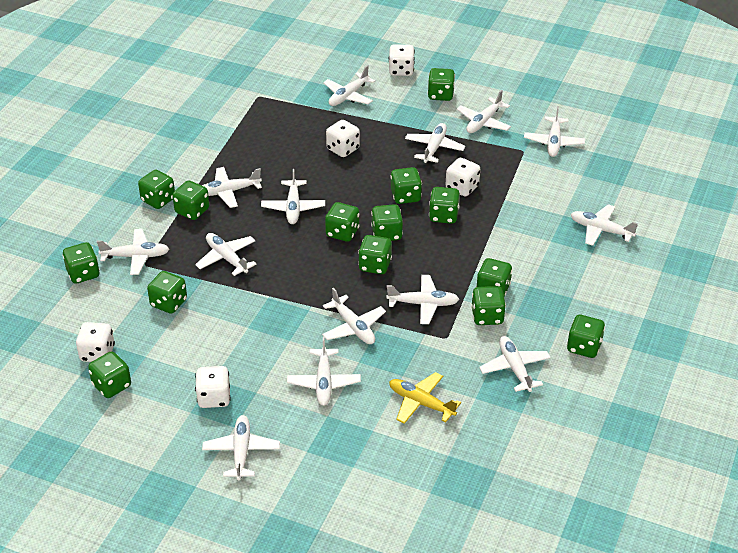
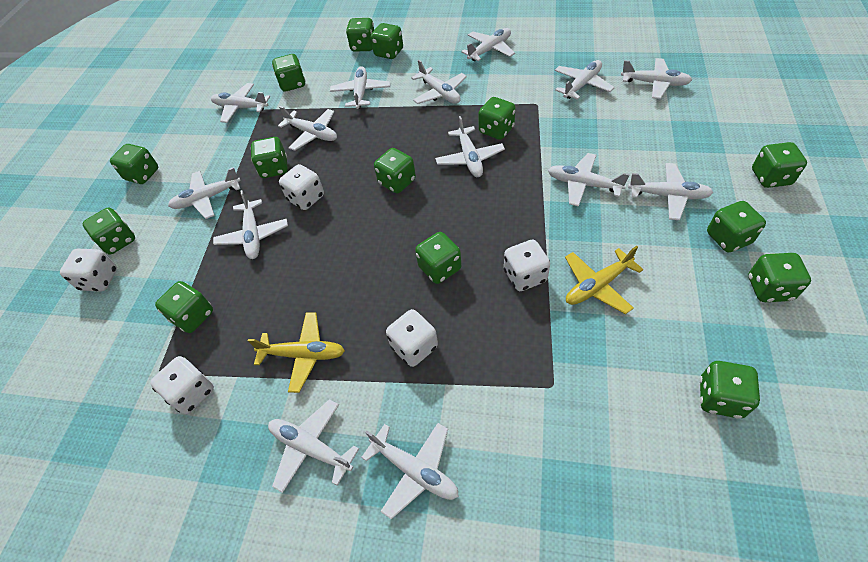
yellow plane: [389,372,461,424] = 1 -> [248,312,345,393] [565,246,644,314] = 2

